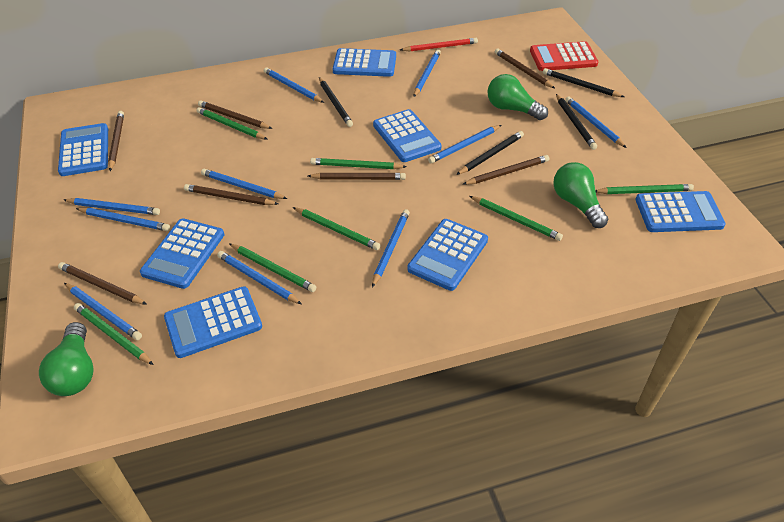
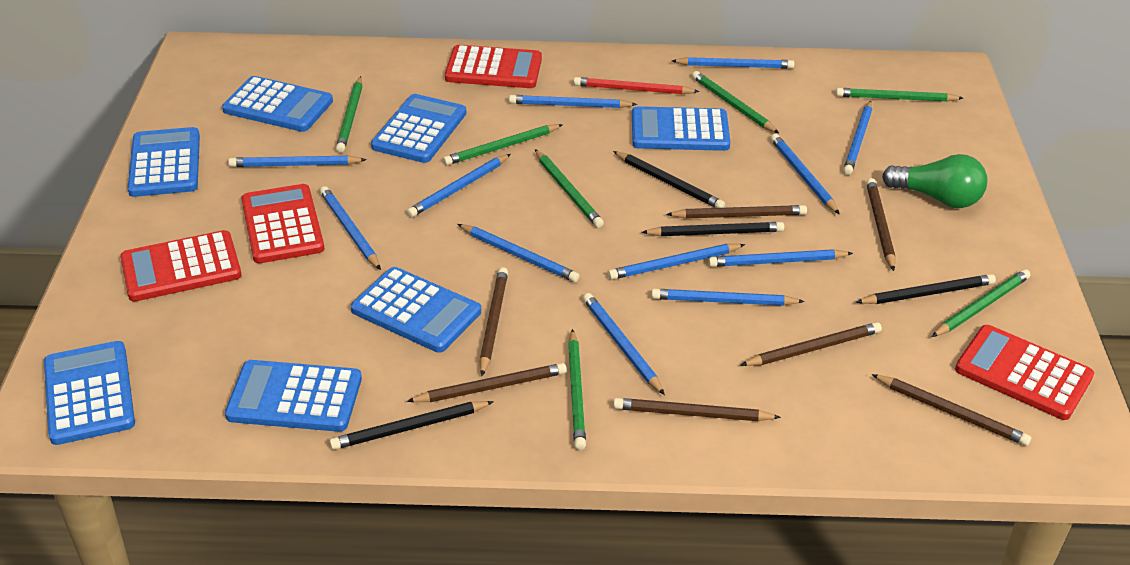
blue pencil: [64,198,160,215] [64,283,142,340] [76,208,170,231] [201,169,287,199] [217,251,302,304] [264,67,324,103] [372,209,410,288] [414,49,441,97] [428,125,501,163] [565,96,627,148] = 10 -> [228,155,367,167] [320,186,381,270] [407,154,511,217] [458,224,580,282] [509,95,637,108] [583,293,665,395] [608,244,745,280] [651,289,805,306] [672,57,795,69] [708,249,853,267] [771,134,839,214] [843,101,872,175] = 12
green light bulb: [39,322,94,396] [487,74,548,120] [553,162,608,228] = 3 -> [882,154,987,208] = 1
red calculator: [530,41,598,71] = 1 -> [120,230,242,302] [241,184,324,263] [445,45,542,88] [955,325,1094,420] = 4

